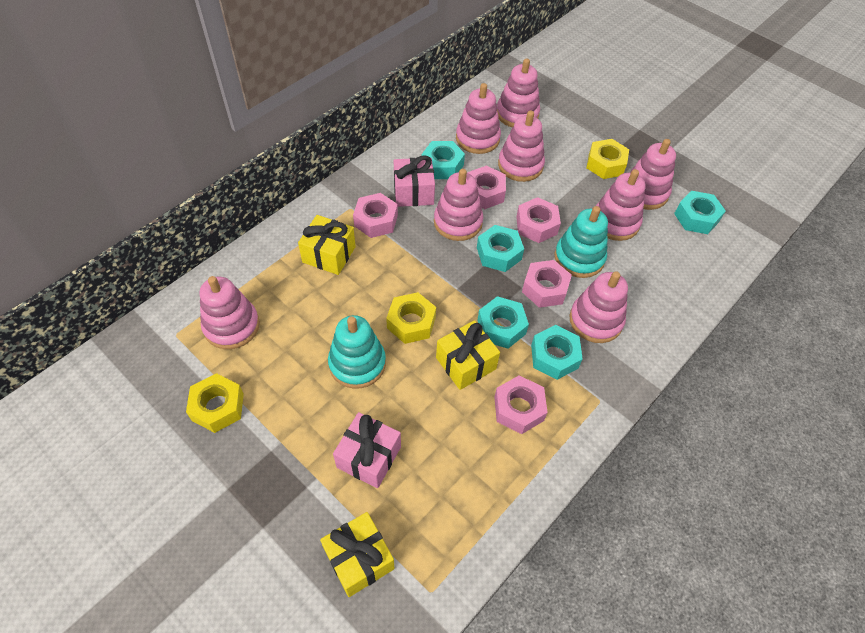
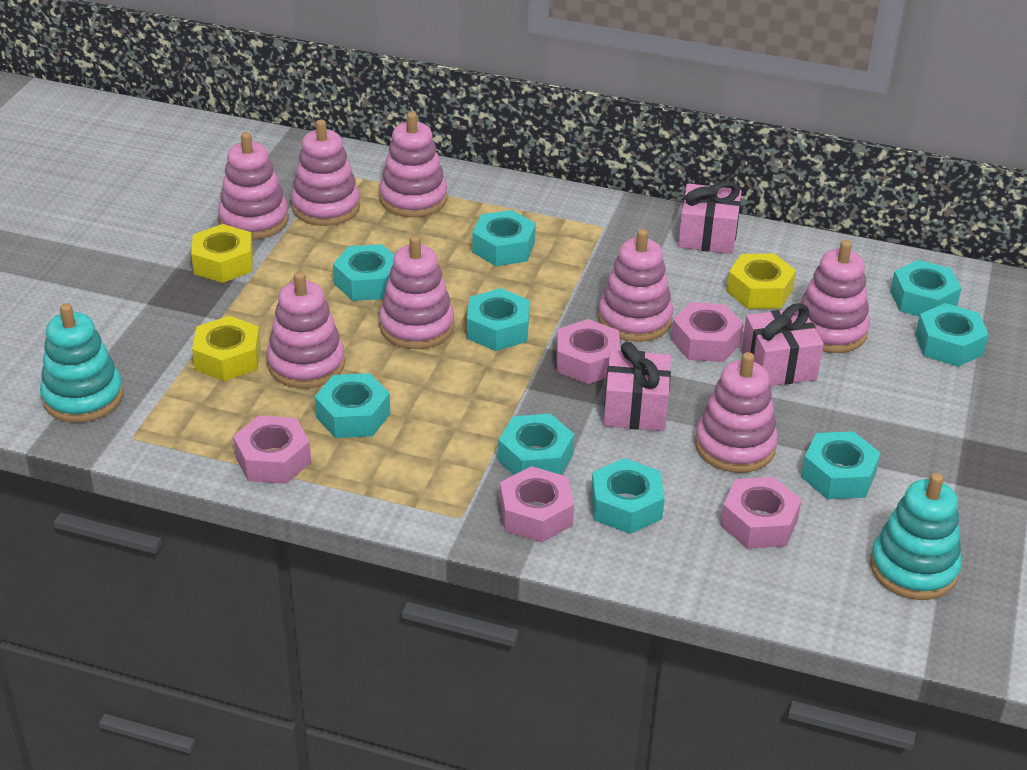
pink gift: [333,412,401,488] [394,155,435,207] = 2 -> [604,342,671,431] [678,181,742,254] [741,303,824,386] = 3
turquoise nut: [422,141,465,179] [477,225,524,272] [477,296,529,349] [531,325,583,380] [674,191,726,234] = 5 -> [315,373,390,438] [333,244,394,301] [467,288,530,351] [472,210,536,266] [498,414,574,475] [591,458,665,534] [801,431,881,499] [890,260,962,316] [915,303,989,367] = 9
yellow gift: [298,215,356,275] [320,512,395,597] [436,320,500,390] = 3 -> none = 0

